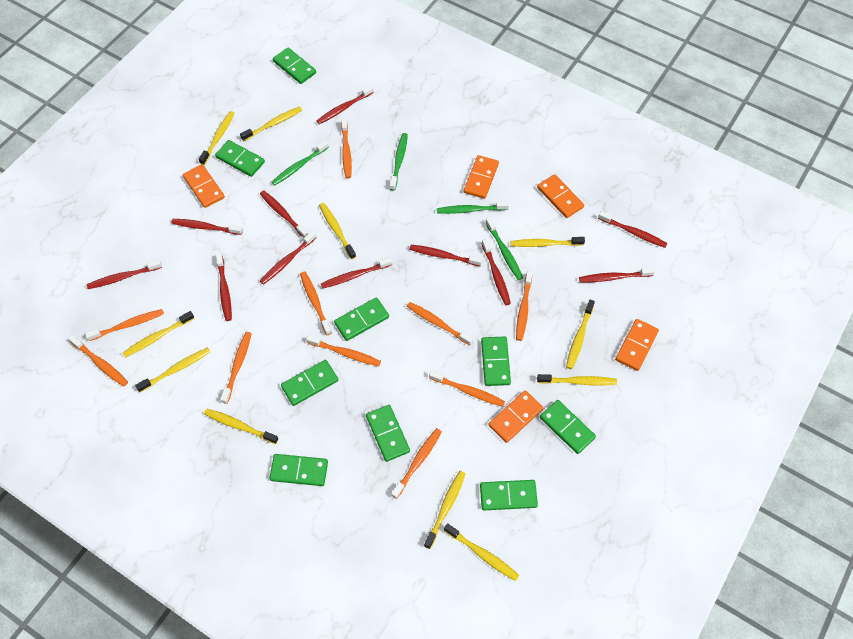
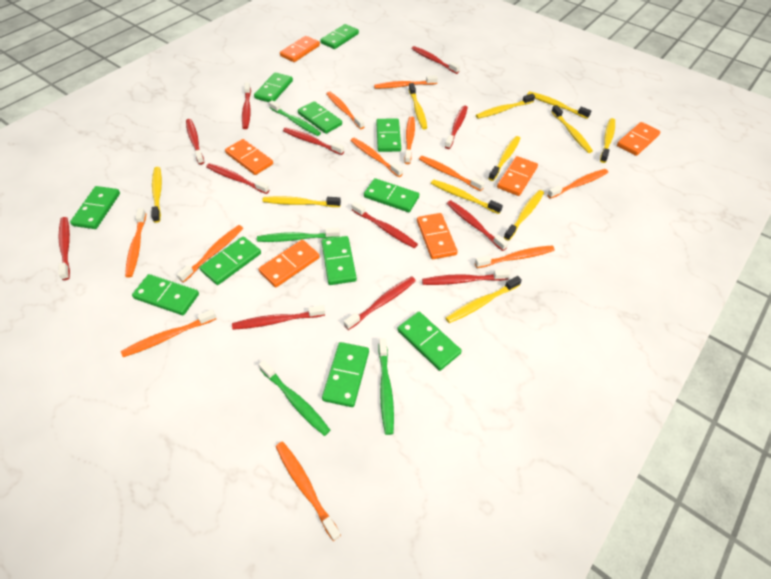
green domino: [215,140,265,177] [269,454,328,486] [273,48,316,84] [281,360,338,406] [334,297,389,341] [366,405,410,462] [480,480,538,510] [481,337,511,386] [540,400,596,454] = 9 -> [70,186,120,229] [132,274,199,315] [199,236,261,285] [254,72,293,102] [298,101,342,134] [320,24,359,49] [321,236,357,285] [322,342,369,407] [364,178,419,212] [376,118,401,152] [397,312,462,371] = 11
orange domino: [183,164,225,208] [464,155,499,199] [488,390,543,443] [537,174,584,218] [615,319,659,371] = 5 -> [225,139,273,175] [259,240,320,287] [280,36,320,62] [417,213,458,259] [497,156,538,196] [617,122,661,156] = 6
orange toothbrush: [68,335,128,387] [85,309,164,341] [220,332,252,404] [300,272,332,335] [306,335,381,366] [341,118,352,178] [391,428,442,499] [407,302,473,346] [429,370,505,407] [516,271,533,341] = 10 -> [121,309,216,357] [125,208,146,278] [176,225,243,283] [276,442,341,541] [326,91,364,129] [350,138,403,177] [374,75,438,89] [404,116,415,164] [419,156,485,191] [475,246,555,268] [547,169,608,199] = 11
red toothbrush: [87,260,162,289] [171,219,243,235] [216,252,232,321] [260,190,308,238] [260,231,317,285] [317,85,374,124] [321,257,392,289] [409,245,482,267] [482,239,511,305] [579,268,655,282] [598,211,667,248] = 11 -> [58,217,70,280] [186,119,204,165] [206,163,269,194] [232,305,325,330] [242,82,251,129] [283,127,344,155] [344,276,416,330] [352,202,418,248] [411,46,460,74] [422,269,510,285] [445,105,468,149] [447,200,508,251] = 12

